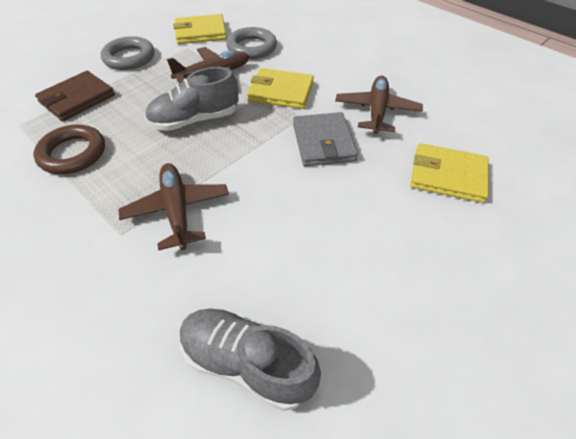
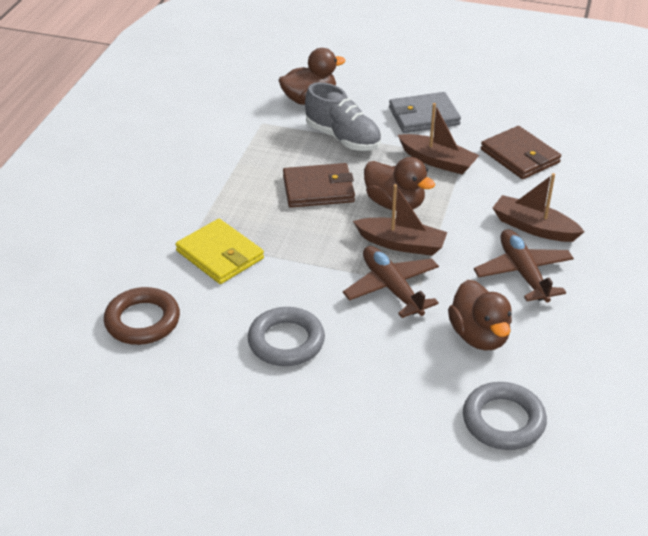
brown boat: none = 0 -> [353,184,447,256] [398,103,479,174] [493,173,585,242] = 3
brown duck: none = 0 -> [279,48,345,105] [364,157,435,211] [448,280,512,351] = 3
brown plane: [118,163,229,250] [167,47,250,83] [335,76,423,134] = 3 -> [343,246,439,318] [474,229,574,303] = 2
brown wallet: [35,71,115,121] = 1 -> [283,163,355,208] [481,126,561,179] = 2
grey shoe: [145,67,238,131] [180,309,321,411] = 2 -> [305,82,381,151] = 1
yellow wallet: [173,14,227,44] [247,68,314,109] [411,143,489,203] = 3 -> [175,219,264,284] = 1

